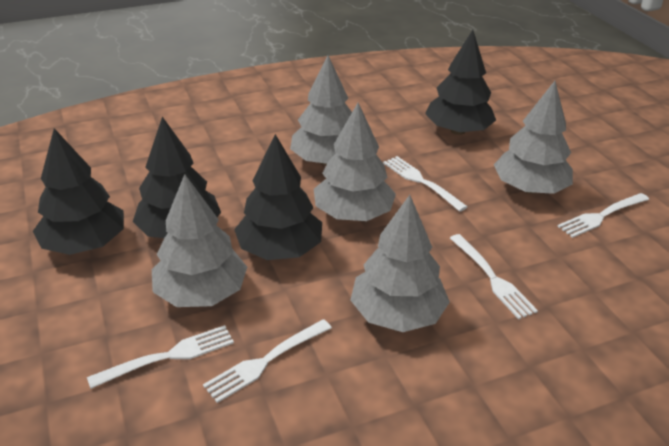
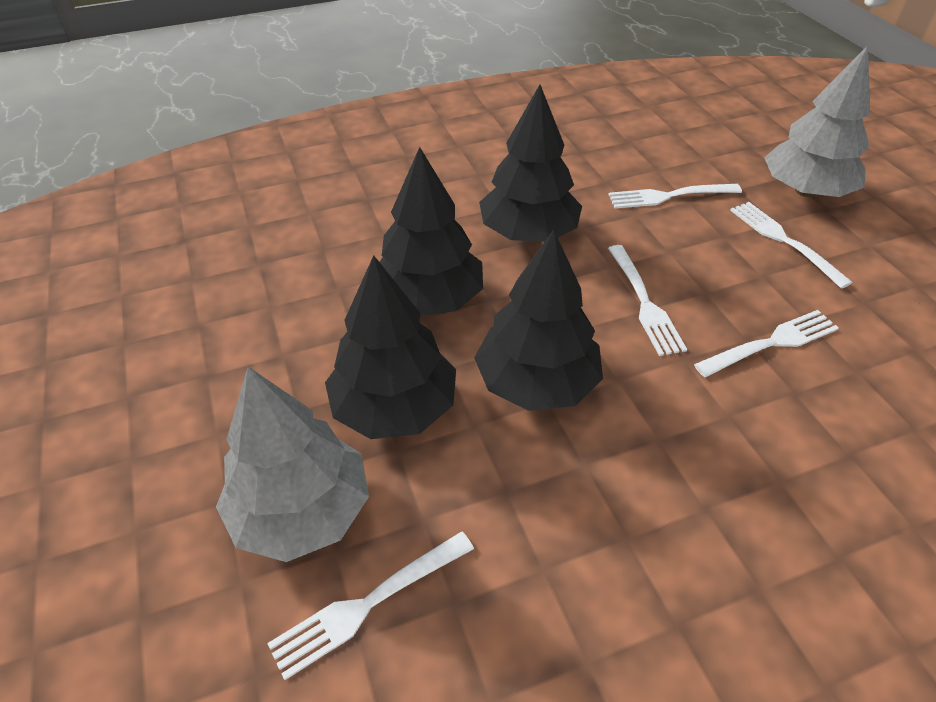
grey tree: [152,174,247,307] [290,55,352,165] [314,103,396,221] [350,195,450,332] [494,81,573,194] = 5 -> [216,367,369,562] [764,45,870,197] = 2

